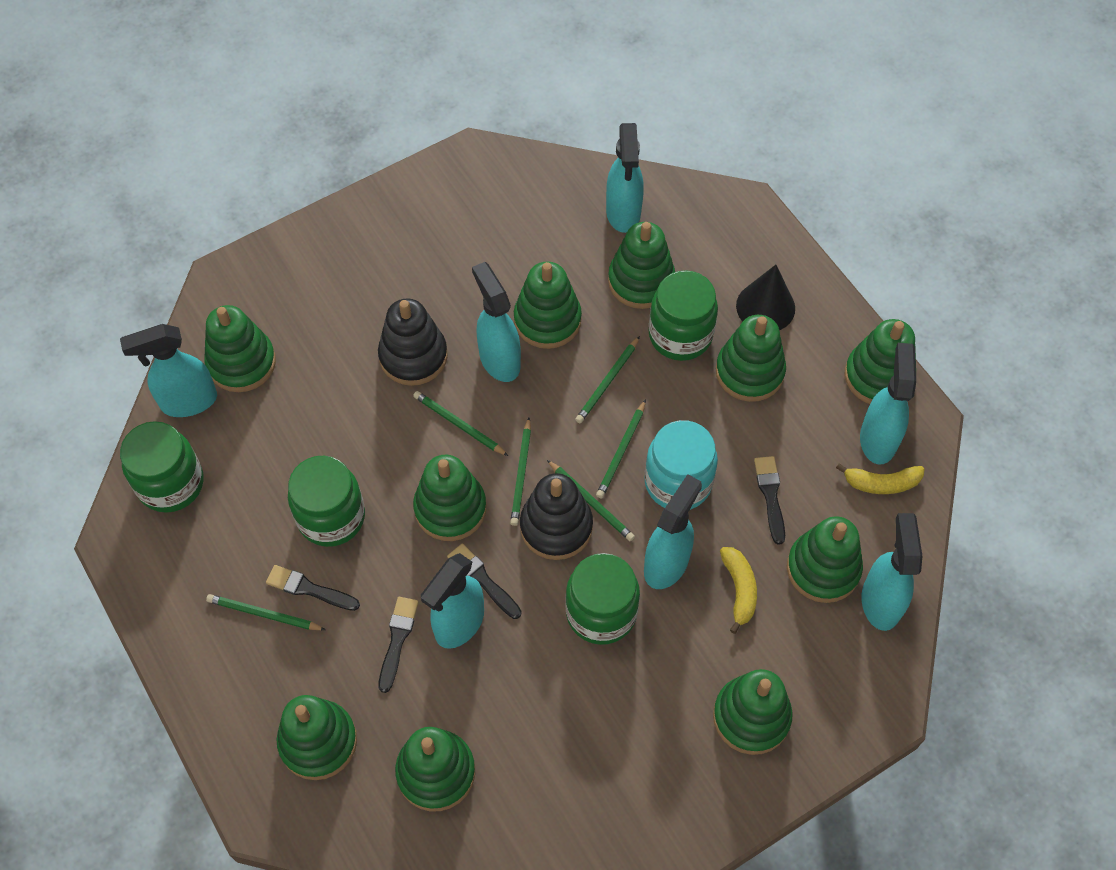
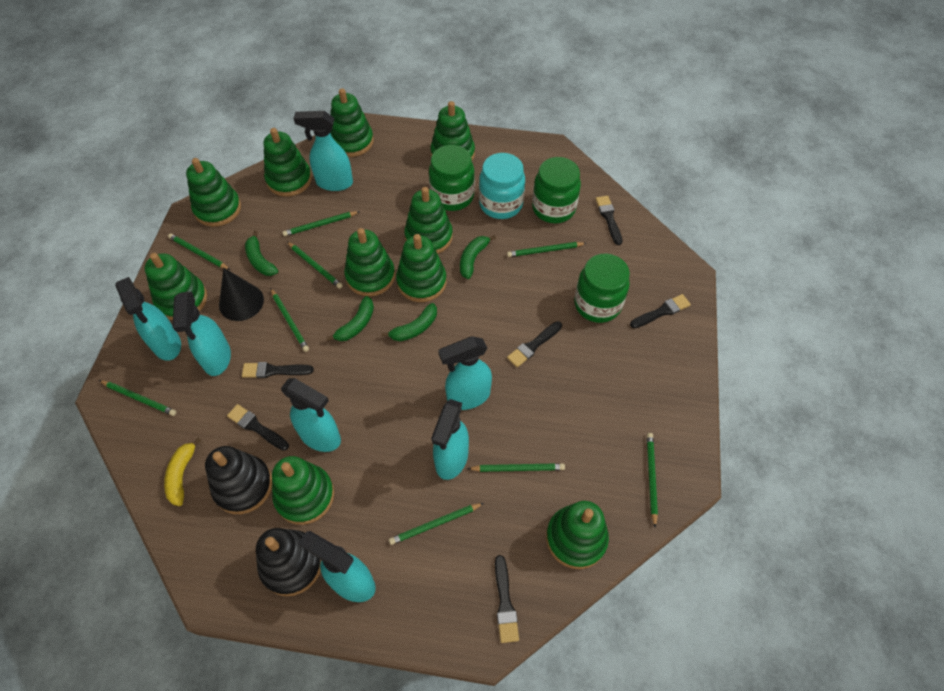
black brush: [266,565,360,611] [379,597,419,693] [447,543,521,619] [754,456,785,545] = 4 -> [227,404,289,451] [242,362,314,378] [495,555,519,643] [507,321,562,367] [596,196,622,245] [630,294,691,328] = 6
green banana: none = 0 -> [245,231,278,276] [326,296,374,341] [381,303,437,341] [460,235,496,279] = 4
green jar: [120,421,204,513] [288,456,365,547] [565,553,640,645] [649,270,718,361] = 4 -> [429,145,475,211] [532,157,581,223] [574,253,630,323] = 3
green pencil: [206,594,326,630] [413,391,508,456] [510,418,531,526] [547,460,635,541] [575,336,640,423] [596,399,646,498] = 6 -> [99,380,176,416] [168,234,230,270] [271,289,309,352] [282,211,360,236] [287,242,343,289] [389,503,484,545] [467,463,565,472] [507,242,586,257] [647,433,658,528] = 9
yellow banana: [720,547,757,634] [836,463,924,494] = 2 -> [164,437,201,506] = 1

